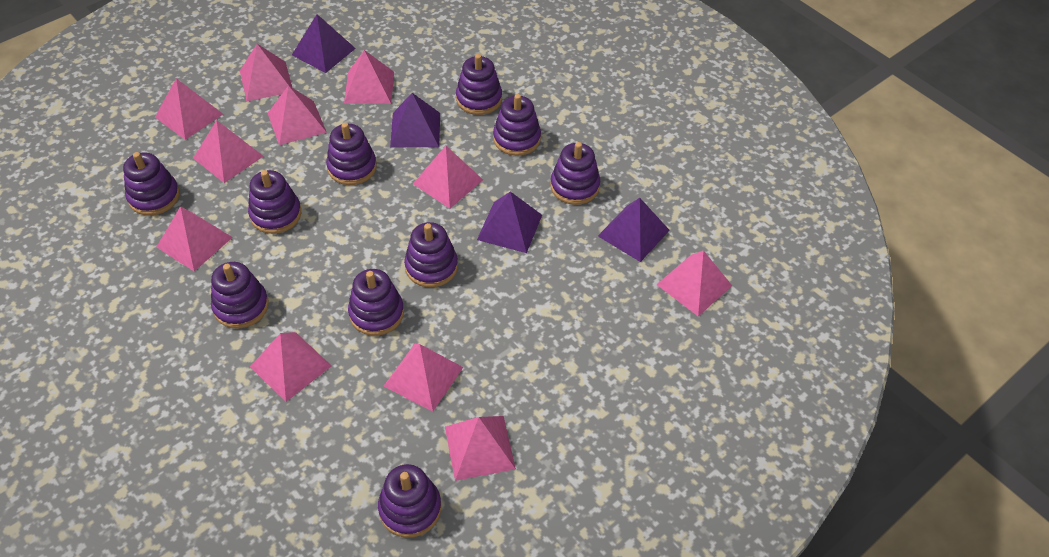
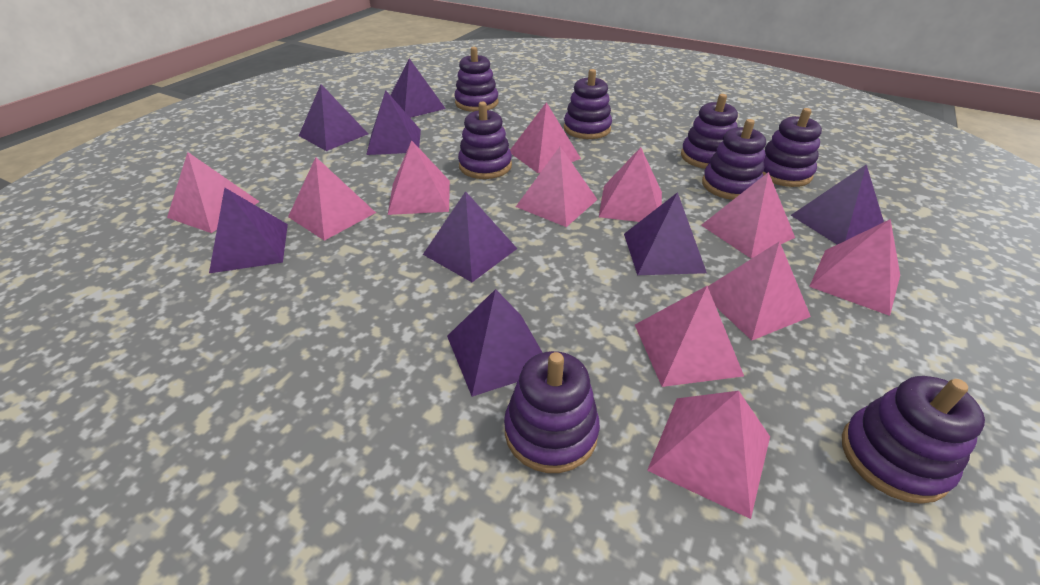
purple pyramid: [292,14,356,73] [390,93,440,147] [477,192,542,253] [598,198,670,262] = 4 -> [209,187,288,273] [299,84,368,151] [366,90,421,155] [390,58,446,118] [423,191,517,282] [447,289,543,397] [624,192,707,275] [791,164,884,245] = 8
purple stacking toy: [123,152,180,216] [211,262,269,329] [248,170,301,234] [326,123,377,185] [348,269,404,336] [378,464,441,538] [404,222,458,287] [456,54,502,115] [493,94,541,156] [550,142,600,205] = 10 -> [455,47,499,112] [458,102,512,179] [504,351,600,473] [564,69,612,139] [681,94,738,169] [702,119,766,200] [763,108,822,187] [842,376,985,504] = 8

